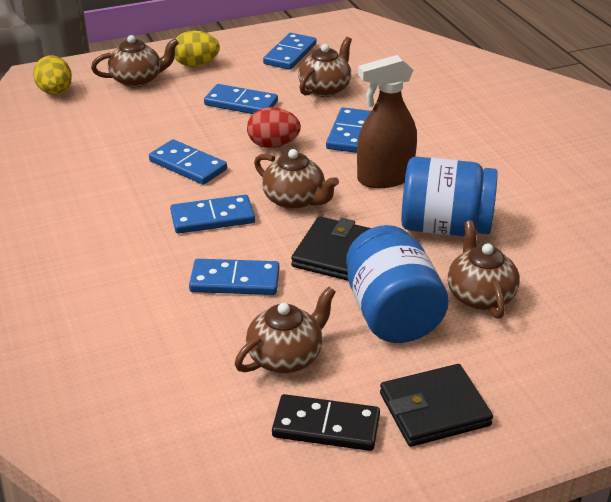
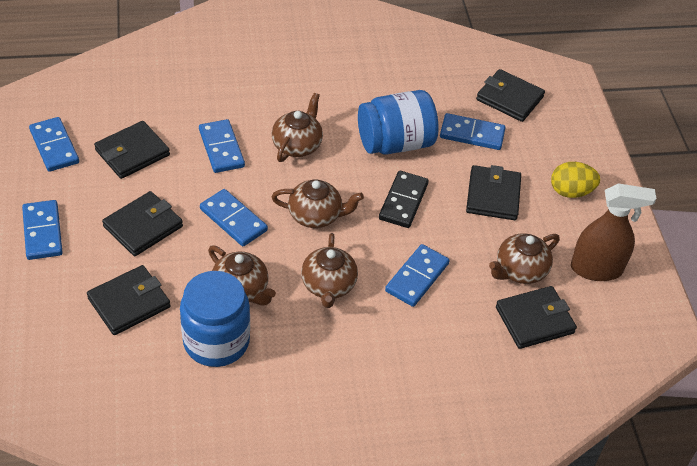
black wallet: [291,216,371,281] [380,364,493,447] = 2 -> [87,265,171,335] [94,121,170,179] [102,191,183,256] [466,165,521,220] [476,69,545,122] [496,286,577,349] = 6
red egg: [247,107,301,148] = 1 -> none = 0
yellow egg: [33,55,72,95] [175,31,220,67] = 2 -> [551,162,600,198] = 1

